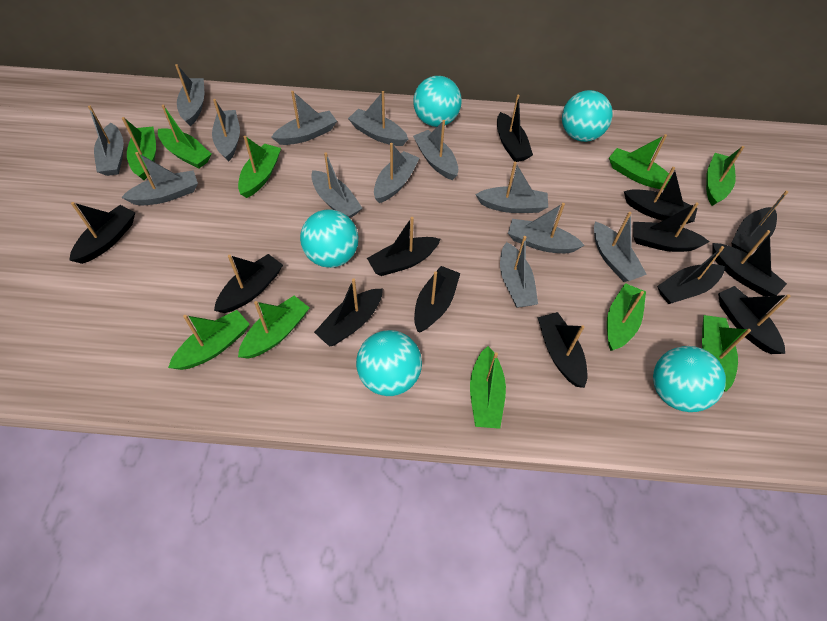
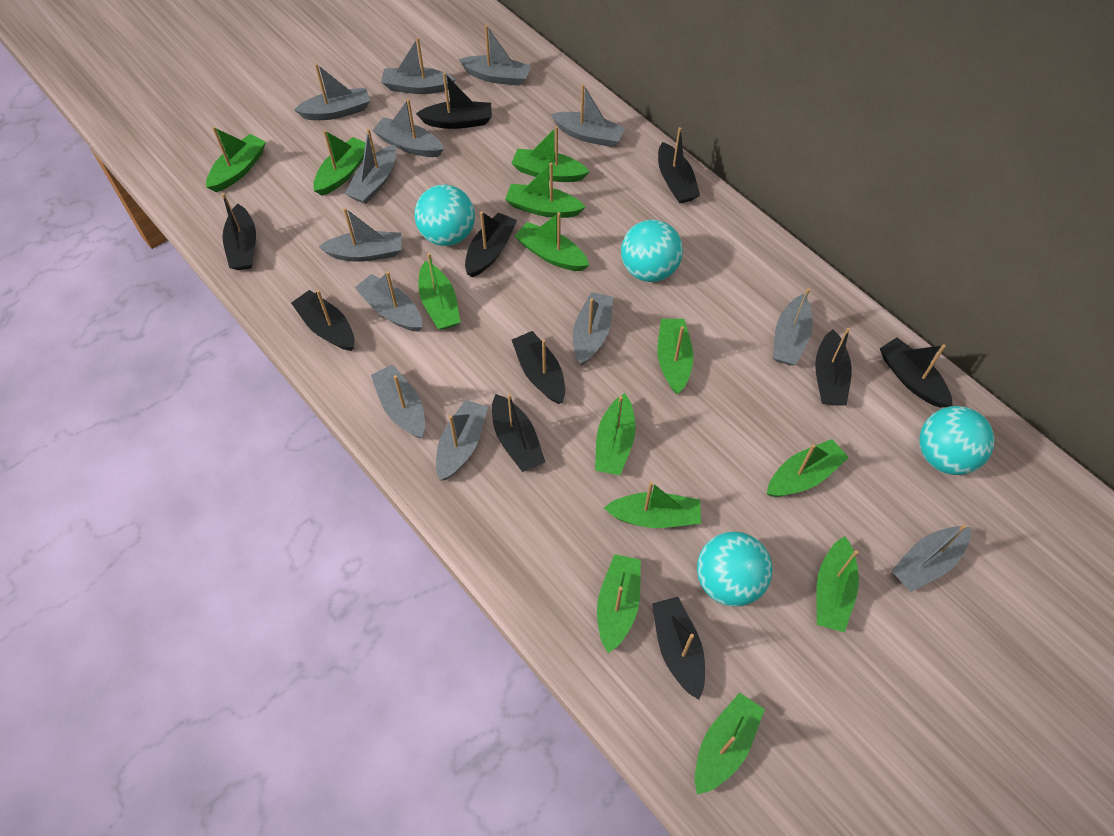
black boat: [69,202,135,264] [214,254,283,313] [314,279,383,347] [367,217,441,276] [414,266,460,332] [497,94,533,162] [537,312,587,388] [624,167,698,225] [633,202,709,252] [657,246,725,304] [712,230,787,296] [718,286,790,354] [732,191,788,253] = 13 -> [222,193,256,270] [291,290,354,351] [416,72,492,129] [465,211,517,277] [492,394,545,472] [512,331,565,404] [652,597,705,700] [658,127,700,203] [815,328,852,405] [880,337,953,408] = 10
green boat: [122,117,156,180] [158,105,211,168] [168,310,250,370] [238,136,281,198] [238,296,310,359] [470,346,506,429] [607,283,646,351] [609,134,671,189] [702,315,751,392] [706,146,744,206] = 10 -> [206,127,266,192] [313,130,366,196] [418,253,460,330] [505,162,585,218] [511,126,590,182] [515,212,589,271] [595,393,636,475] [597,554,641,653] [604,481,701,528] [658,319,693,394] [695,692,765,795] [767,439,849,497] [816,536,859,632] = 13
turquoise ball: [300,209,359,268] [356,330,422,396] [413,76,462,127] [562,90,613,142] [653,346,726,412] = 5 -> [414,185,475,246] [621,220,683,282] [697,532,772,607] [919,406,994,475] = 4

